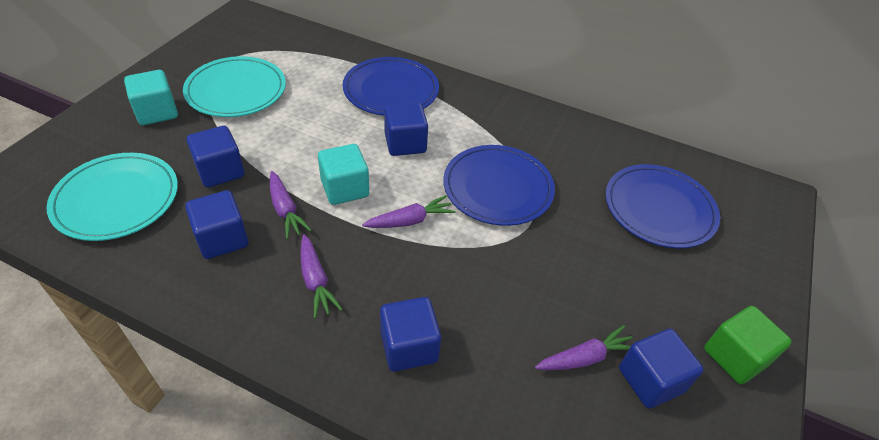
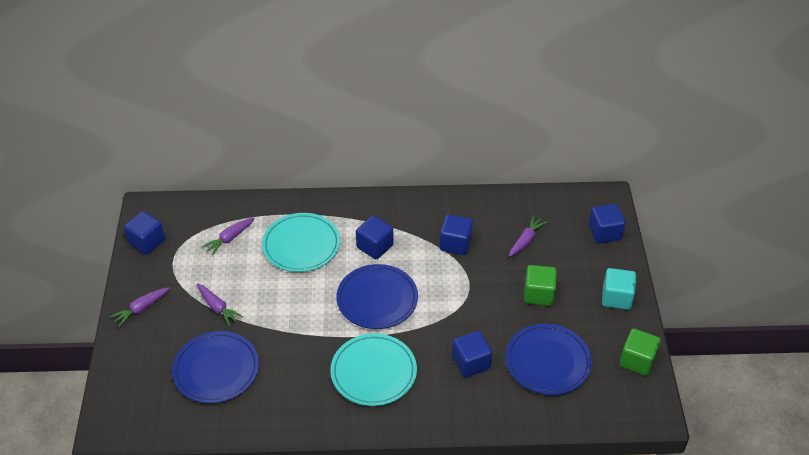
green cube: [704,306,792,384] = 1 -> [524,265,557,306] [620,328,661,376] = 2
turquoise cube: [124,70,178,125] [318,144,369,205] = 2 -> [602,268,636,310] = 1

